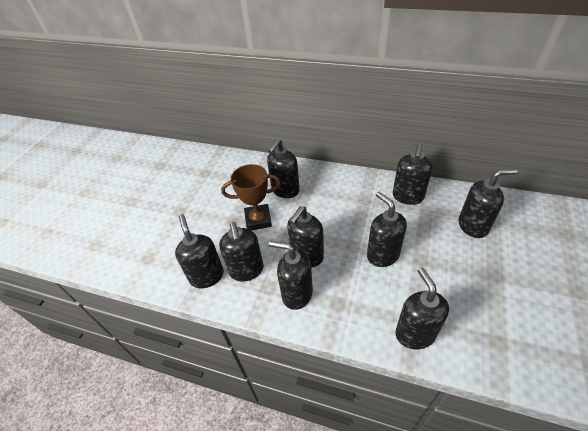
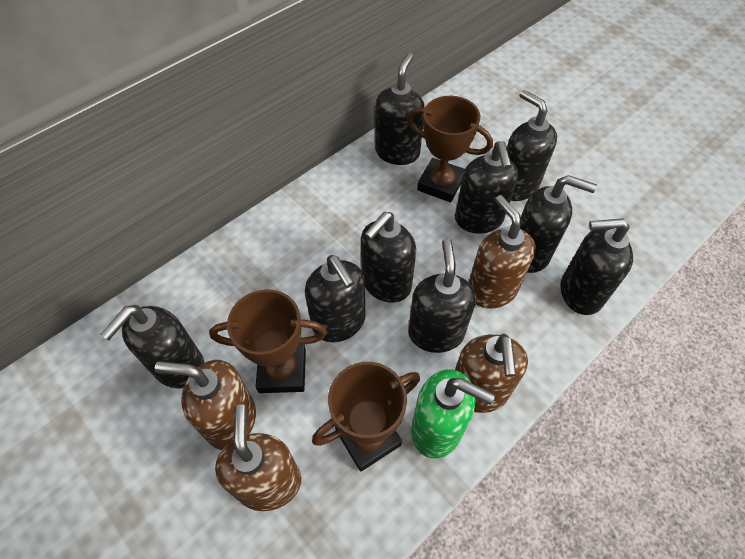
brown soap dispenser: none = 0 -> [155,360,256,450] [215,404,301,511] [455,334,528,413] [469,195,536,309] = 4
brown trophy: [221,164,281,230] = 1 -> [209,289,327,393] [312,362,420,471] [407,96,493,202] = 3
green soap dispenser: none = 0 -> [411,369,495,459] = 1

